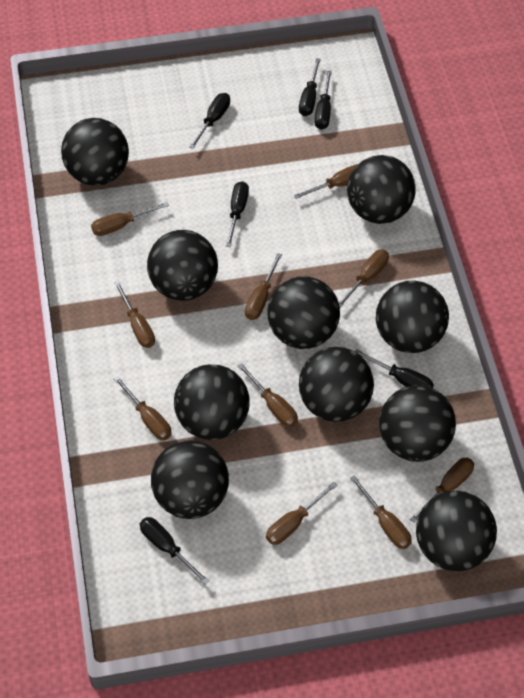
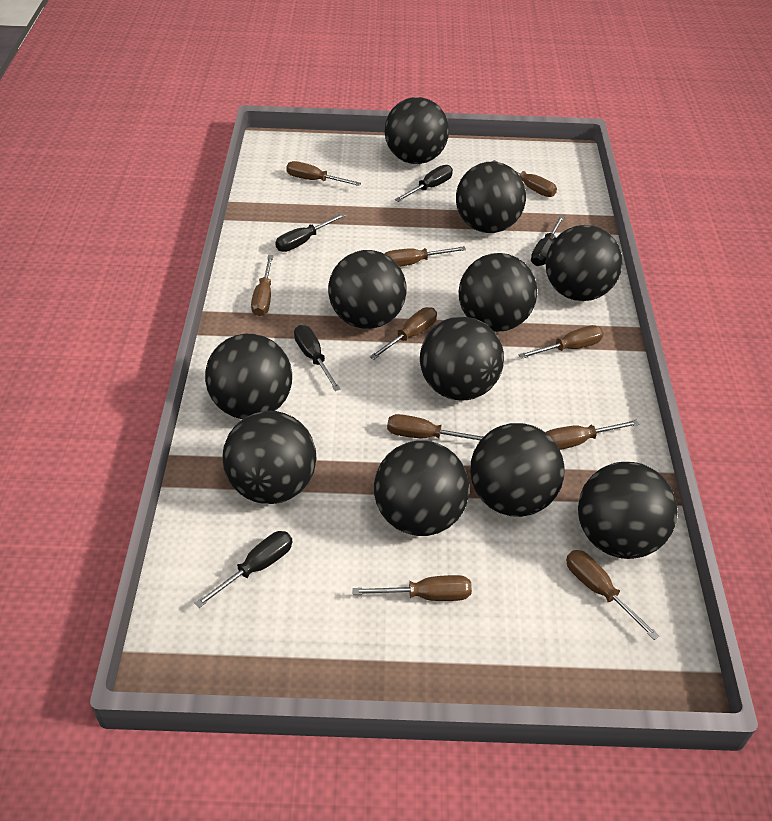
black ball: [61,118,129,186] [147,230,218,301] [151,440,229,519] [174,364,250,440] [267,277,340,349] [299,347,374,422] [347,155,416,224] [376,281,449,353] [379,385,456,462] [416,491,497,571] = 10 -> [205,334,292,419] [222,411,317,504] [328,250,407,329] [374,441,469,536] [385,97,449,164] [420,316,504,401] [456,162,526,233] [459,253,537,332] [470,423,565,517] [545,225,622,301] [578,462,678,559] = 11
black screwdriver: [140,517,209,584] [189,93,230,149] [226,181,249,247] [299,58,321,116] [315,70,332,130] [355,349,434,388] = 6 -> [194,531,293,608] [275,213,345,252] [294,325,340,391] [395,165,453,202] [531,216,564,266] = 5

